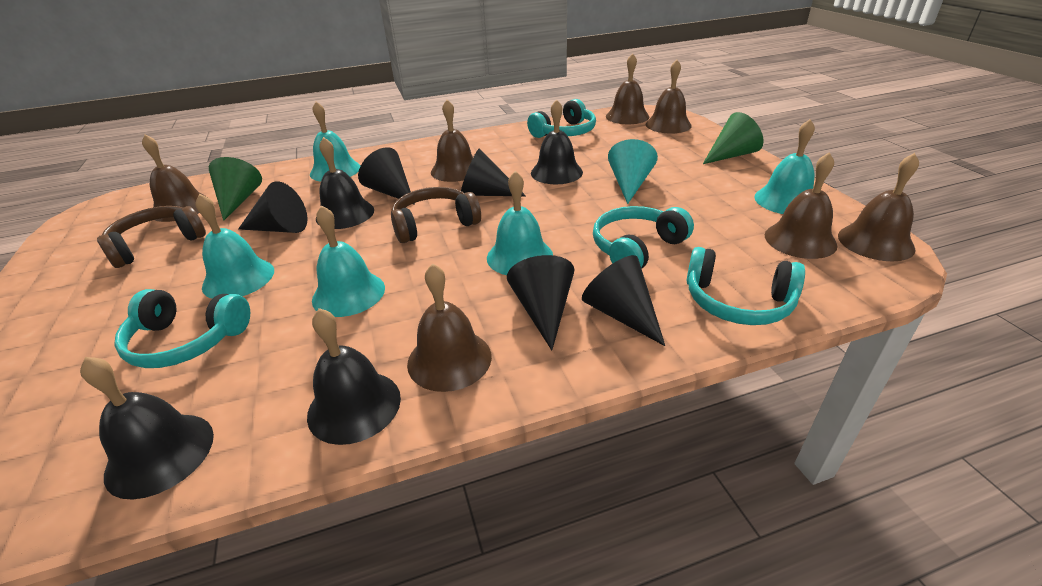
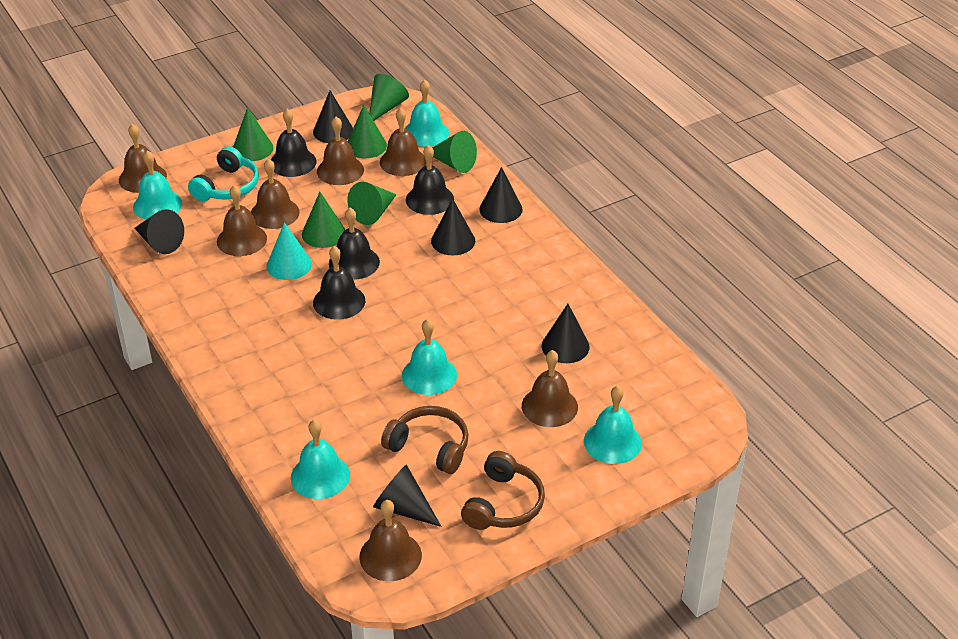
black cone: [238,181,308,233] [358,147,415,205] [461,149,526,196] [507,255,574,350] [582,255,665,346] = 5 -> [134,209,184,254] [313,90,353,143] [373,465,442,527] [431,198,475,255] [479,167,523,223] [542,304,590,363] = 6
green cone: [209,157,262,221] [703,112,764,164] = 2 -> [233,107,273,161] [302,192,345,248] [348,105,387,158] [348,182,397,225] [369,74,409,121] [432,131,477,173] = 6
turquoise headphones: [114,289,250,368] [527,99,596,138] [593,206,694,269] [686,247,805,325] = 4 -> [188,146,259,201] = 1

